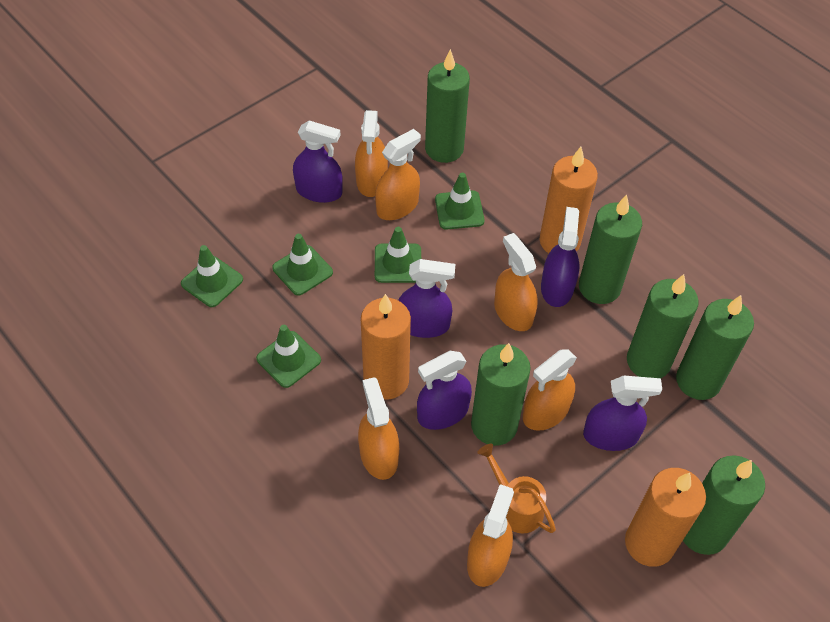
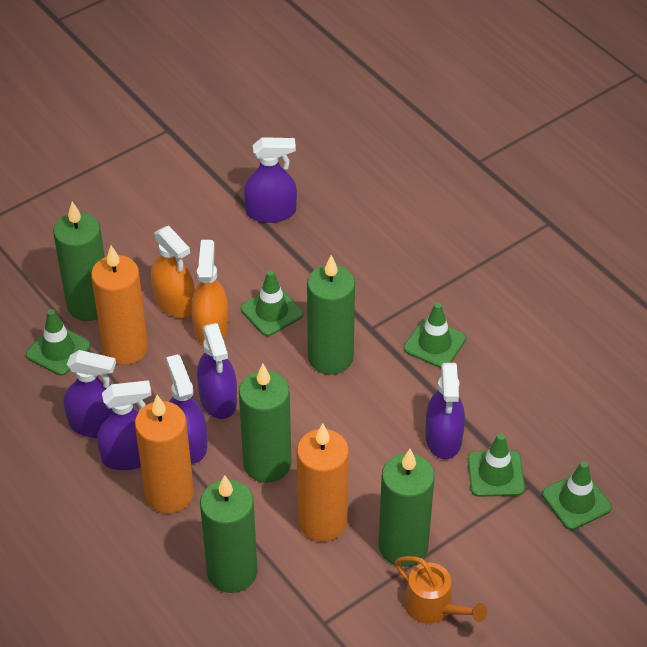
green candle: [425,49,470,163] [471,343,531,446] [579,195,642,304] [627,274,699,378] [676,295,754,400] [683,455,765,555] = 6 -> [53,202,105,321] [200,475,258,593] [239,364,291,483] [307,255,355,375] [378,449,435,567] = 5
orange spray bottle: [355,110,388,197] [358,377,399,480] [375,129,421,220] [467,484,514,587] [494,233,538,331] [523,350,577,431] = 6 -> [151,226,195,318] [191,240,229,345] = 2
purple spray bottle: [293,120,343,203] [398,259,455,338] [417,351,472,430] [541,207,579,307] [583,376,662,451] = 5 -> [64,350,116,438] [97,380,152,470] [166,354,207,464] [197,323,237,419] [244,137,297,223] [425,363,465,459] = 6

